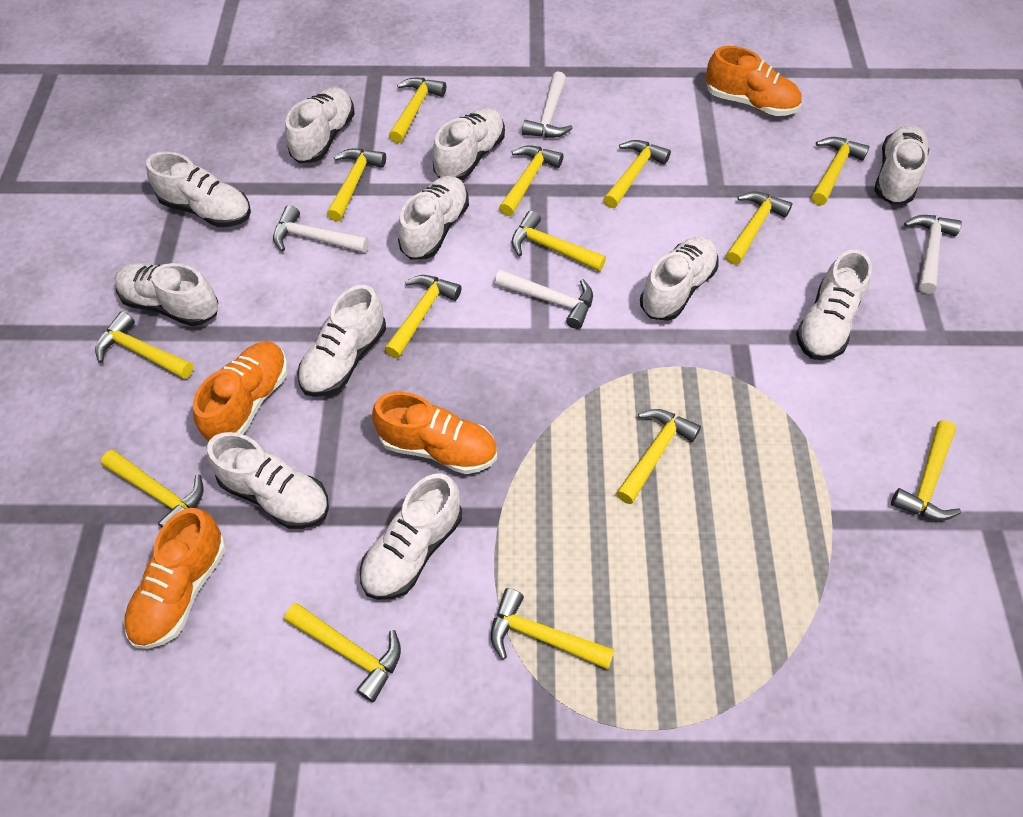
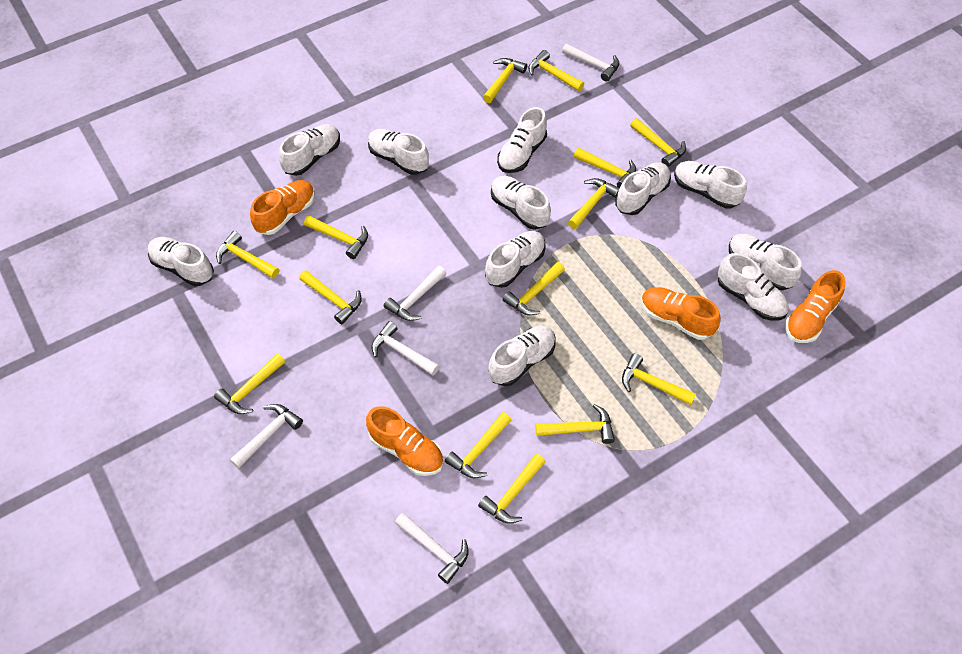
white hammer: [273,205,369,253] [494,269,593,329] [522,72,573,138] [904,215,962,294] = 4 -> [230,404,303,469] [372,321,439,376] [384,266,446,321] [395,513,469,584] [562,44,619,82] = 5

